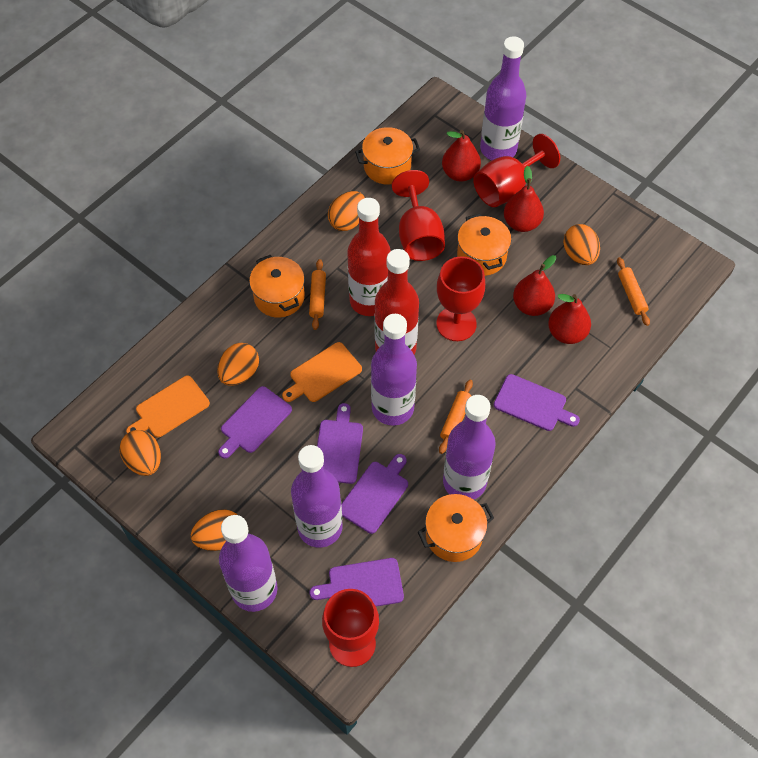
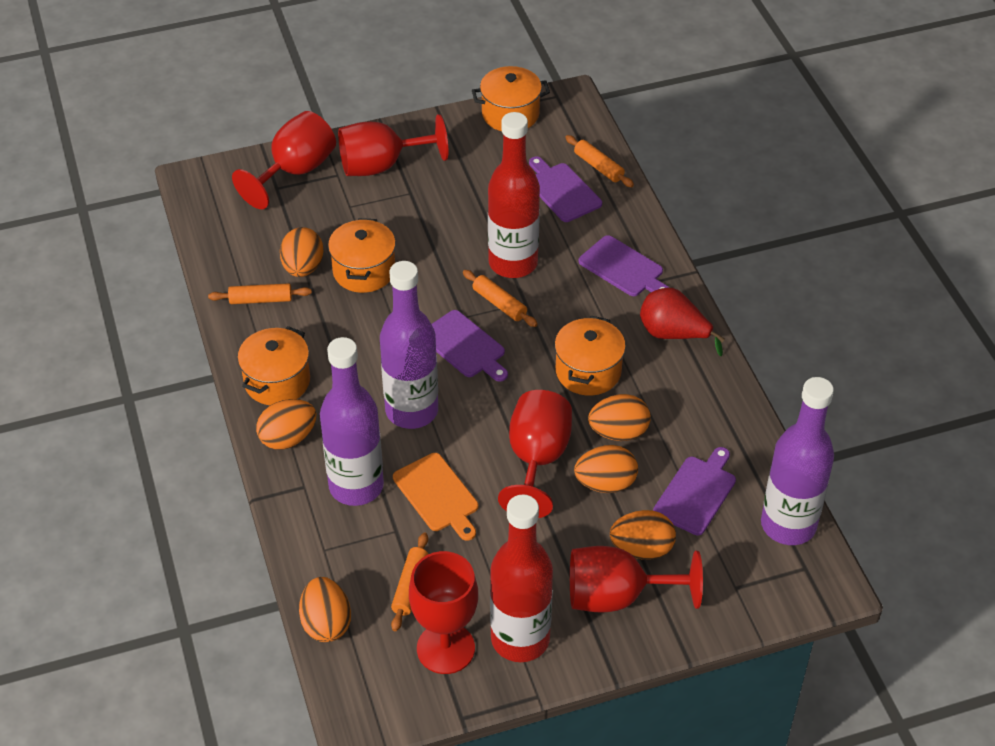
orange cutting board: [126,375,210,438] [282,342,362,402] = 2 -> [393,453,478,541] = 1
orange egg: [120,430,161,476] [191,509,237,551] [217,343,259,385] [328,191,365,231] [563,224,600,265] = 5 -> [256,399,316,450] [280,227,324,277] [299,577,351,642] [574,445,638,493] [588,394,651,441] [610,510,676,560] = 6
orange rolling pin: [309,259,326,330] [439,380,473,454] [617,257,650,326] = 3 -> [208,283,312,304] [391,532,428,631] [463,270,538,327] [565,135,634,187] = 4
purple bottle: [219,515,277,612] [291,445,342,548] [371,314,417,426] [443,395,496,500] [480,36,526,160] = 5 -> [320,337,384,506] [380,261,438,429] [761,377,834,545] = 3
purple cutting board: [218,386,292,459] [310,558,404,607] [317,403,363,484] [341,454,408,534] [494,374,580,431] = 5 -> [432,310,508,382] [529,156,602,222] [578,235,670,296] [653,447,736,535] = 4
red goblet: [322,589,379,667] [392,170,445,261] [436,256,485,341] [473,134,560,207] = 4 -> [232,111,336,209] [338,114,448,176] [409,551,478,674] [498,390,572,518] [570,546,703,612] = 5
red pear: [442,130,481,182] [504,166,544,232] [513,255,556,316] [548,294,591,344] = 4 -> [640,288,725,356] = 1

